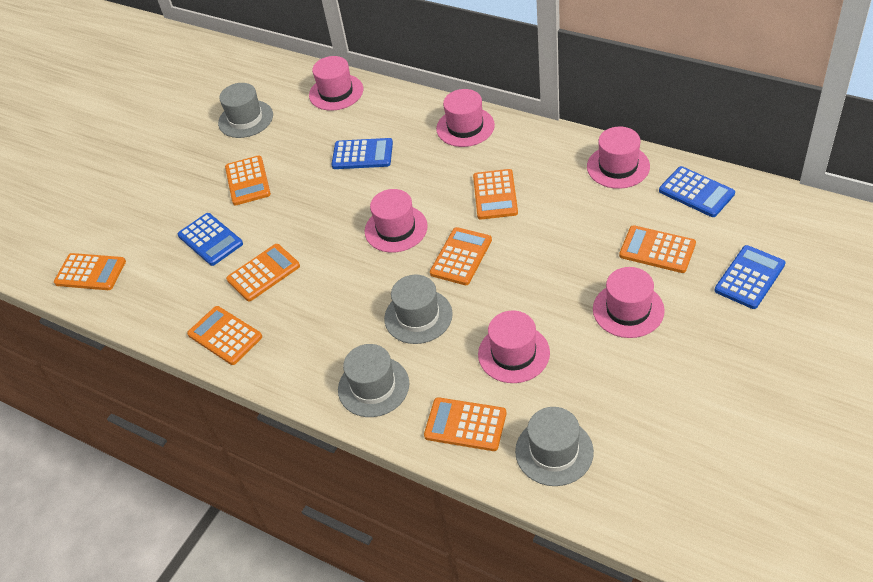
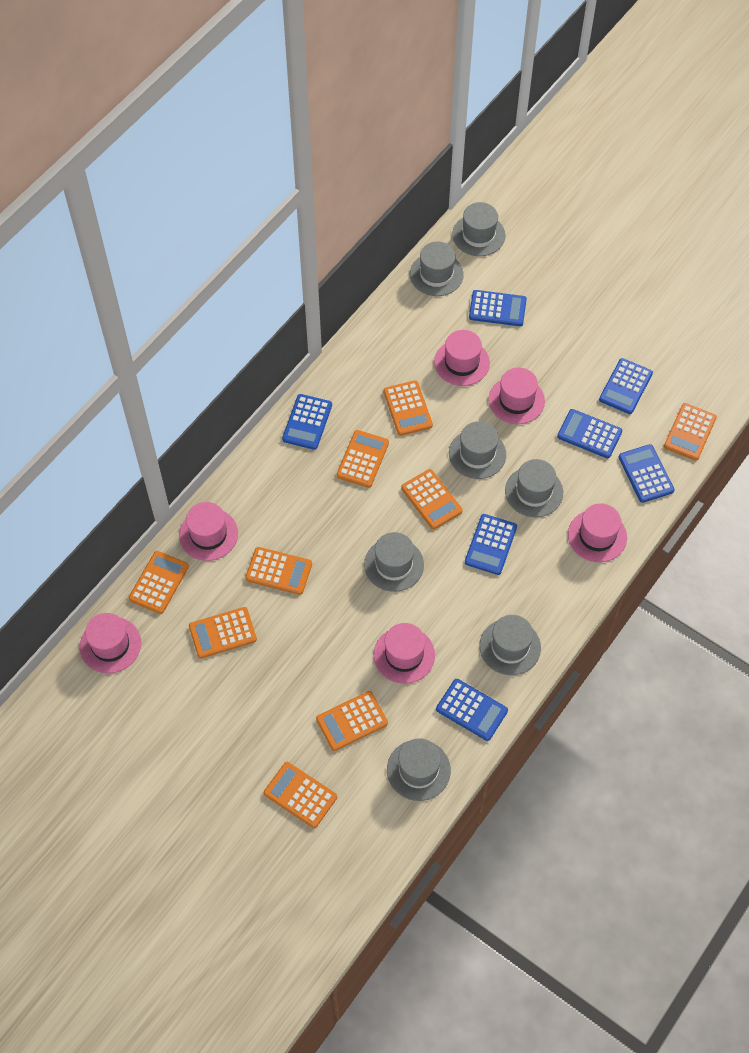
blue calculator: [178,213,243,266] [331,138,393,169] [659,166,735,217] [714,245,786,309] = 4 -> [282,394,332,450] [436,679,508,741] [465,514,517,575] [469,290,527,326] [557,409,622,458] [599,358,653,414] [618,444,675,503] = 7
grey hat: [218,83,273,138] [338,344,409,417] [384,275,453,344] [515,407,594,486] = 4 -> [364,532,424,592] [387,738,451,801] [410,241,464,296] [449,421,506,479] [452,202,505,256] [480,615,541,675] [505,459,563,517] = 7
orange calculator: [54,253,126,290] [187,306,262,365] [225,155,271,206] [226,244,300,301] [424,397,507,451] [430,227,492,285] [473,169,518,220] [619,225,696,273] = 8 -> [129,551,189,614] [189,607,257,659] [245,547,312,595] [264,762,337,828] [316,691,388,751] [337,430,389,488] [383,380,433,436] [401,469,463,529] [664,403,717,461] = 9

